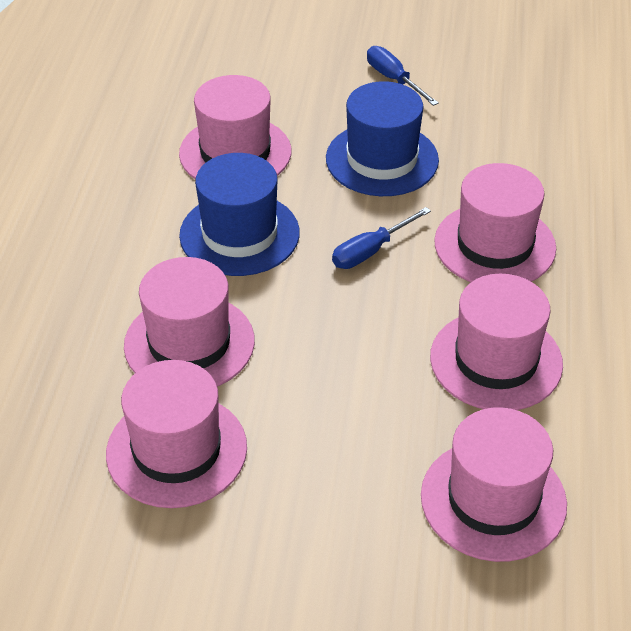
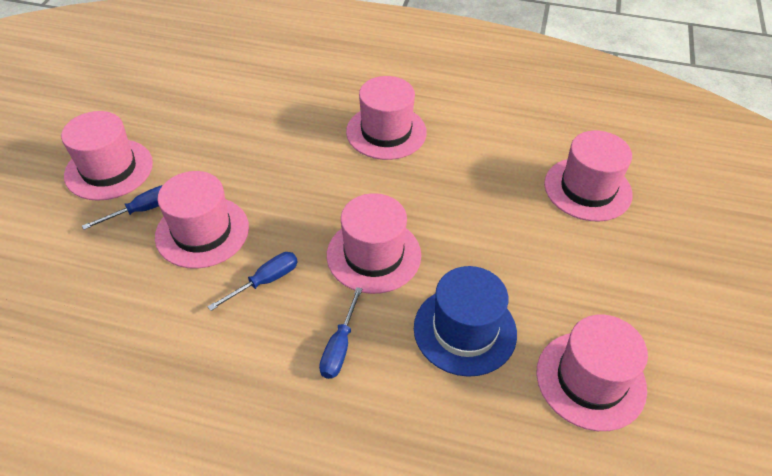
blue hat: [179,153,300,276] [326,81,439,196] = 2 -> [414,266,517,377] = 1
blue screwdriver: [332,207,431,269] [367,46,439,106] = 2 -> [82,185,163,230] [207,252,298,311] [319,287,362,379] = 3

